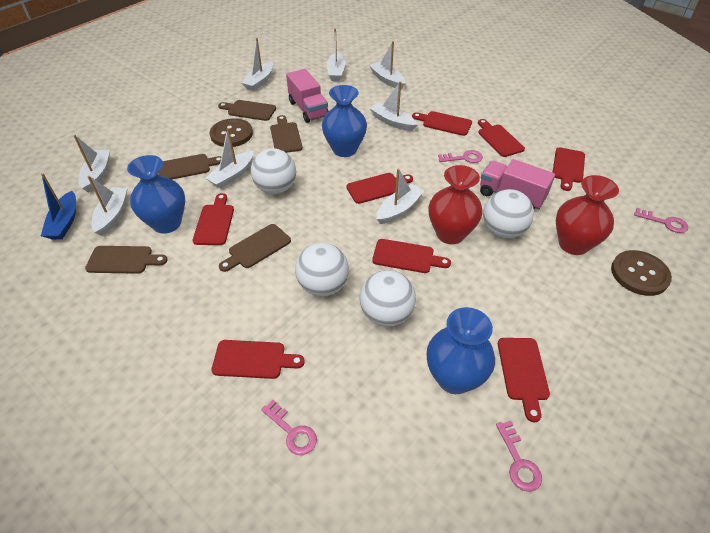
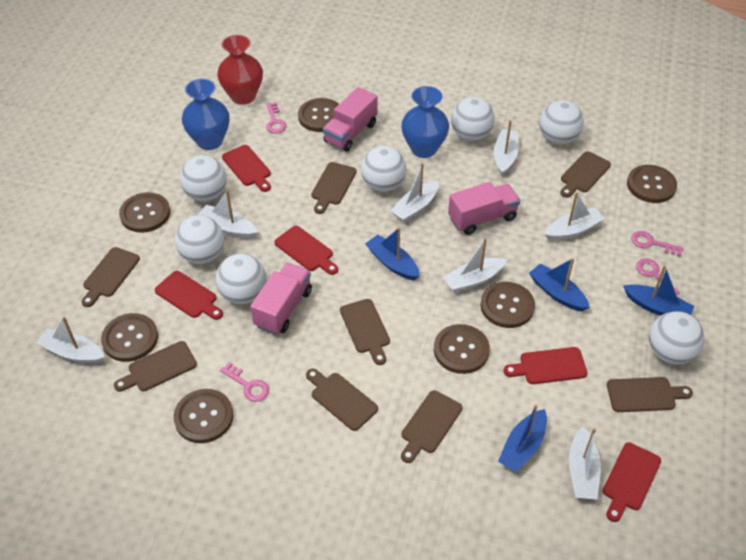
blue boat: [41,173,76,239] = 1 -> [365,227,420,280] [498,404,547,472] [529,258,590,311] [623,266,694,316] = 4
blue vase: [127,155,185,234] [322,85,367,157] [427,307,495,394] = 3 -> [182,79,230,150] [401,86,449,158] = 2
brown button: [210,118,253,147] [611,250,672,296] = 2 -> [101,313,158,362] [119,192,170,233] [173,389,234,443] [298,98,339,132] [434,324,490,374] [480,282,535,328] [627,165,677,203] = 7
brown cutting board: [85,246,168,274] [158,154,222,179] [218,100,276,121] [219,224,291,272] [270,115,303,153] = 5 -> [82,247,140,307] [114,341,197,392] [306,369,378,431] [311,162,357,214] [340,299,390,365] [401,390,462,463] [560,151,611,198] [607,377,693,412] = 8
pink truck: [286,69,329,123] [480,159,555,209] = 2 -> [250,263,312,335] [323,87,378,152] [448,182,520,235] = 3
red cutting board: [193,193,234,245] [211,340,305,379] [346,173,413,204] [372,239,451,273] [412,111,472,136] [478,119,525,157] [498,338,550,422] [552,147,585,191] = 8 -> [155,271,223,320] [222,145,271,192] [275,226,338,275] [504,347,588,384] [603,442,661,522] = 5
red vase: [428,165,483,244] [556,175,619,255] = 2 -> [217,35,263,105] = 1
white ball: [251,148,296,194] [295,243,349,296] [360,270,416,326] [483,189,534,238] = 4 -> [175,215,224,264] [180,155,226,202] [216,254,266,304] [361,146,407,192] [451,97,495,141] [539,100,584,145] [649,311,705,365] = 7
white boat: [74,135,110,193] [88,176,128,236] [205,128,254,188] [242,38,273,91] [327,29,345,81] [369,41,405,90] [370,81,418,131] [377,169,424,224] = 8 -> [36,316,105,363] [198,190,258,238] [390,163,439,222] [443,238,507,292] [494,120,519,176] [544,192,605,241] [569,427,601,499] = 7

